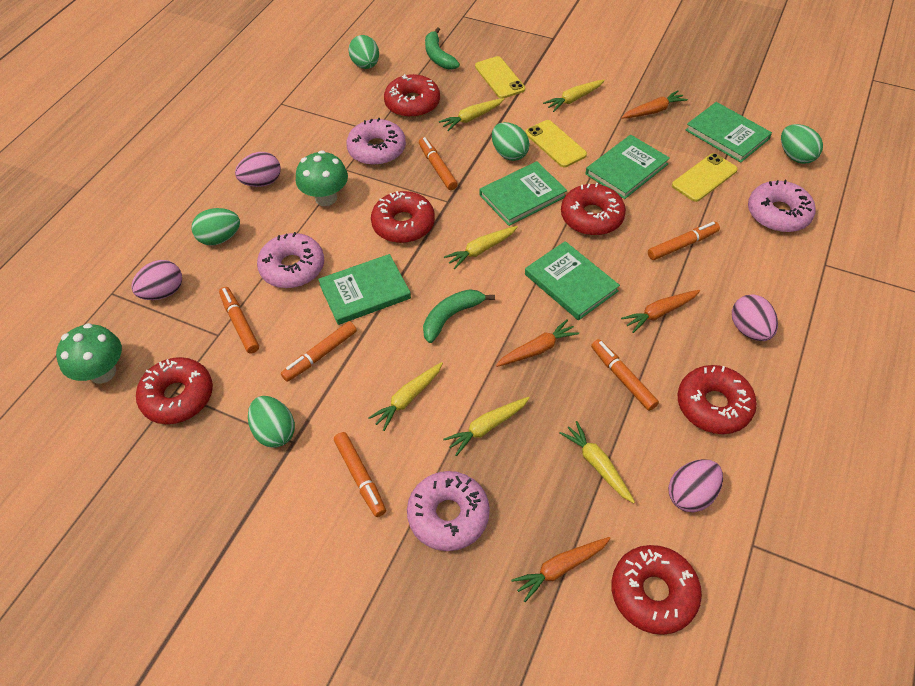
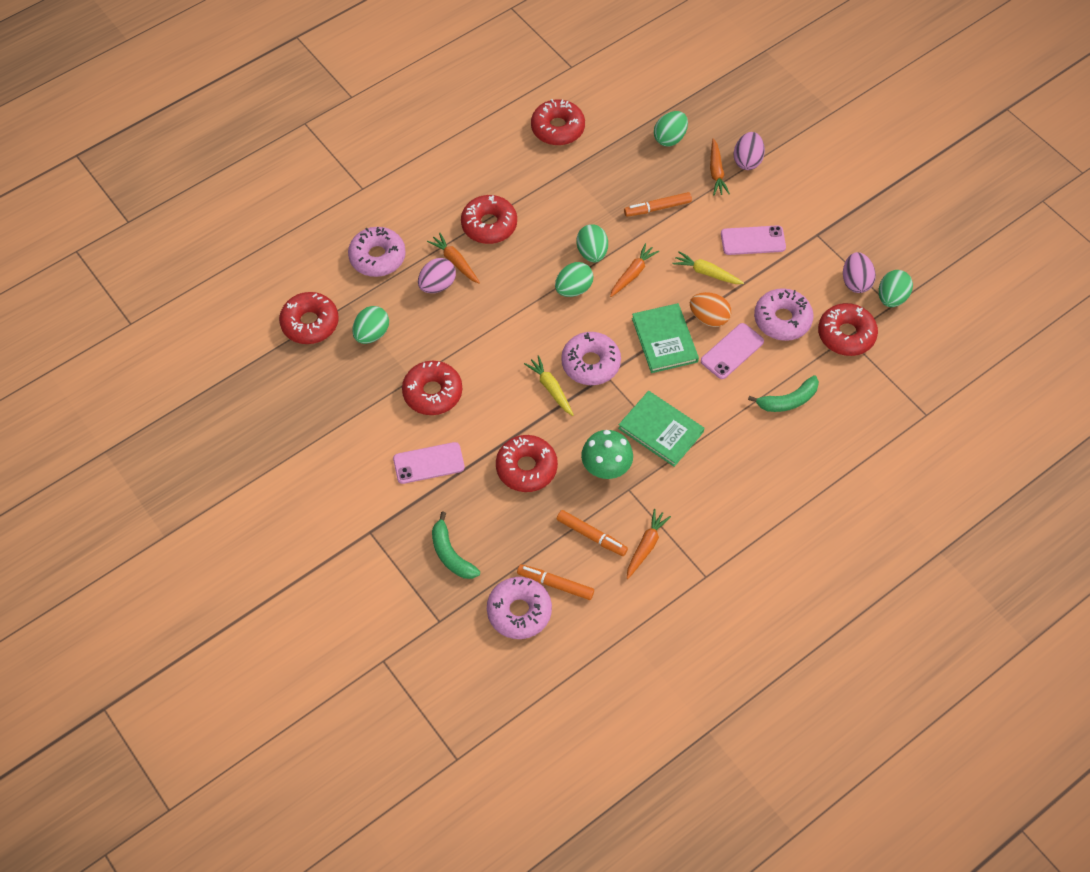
green book: [318,254,411,325] [480,161,567,226] [525,241,620,320] [586,135,670,199] [686,102,772,163] = 5 -> [618,391,704,467] [632,303,699,373] = 2
green mushroom: [56,323,122,384] [296,150,348,206] = 2 -> [581,430,633,479] = 1
orange egg: none = 0 -> [690,292,731,327] = 1
orange marker: [219,287,259,353] [281,321,357,382] [334,432,386,517] [419,137,458,190] [591,339,659,411] [648,222,720,260] = 6 -> [517,564,594,600] [557,510,628,556] [624,192,692,217] = 3
pink egg: [131,260,182,300] [235,152,281,187] [668,459,723,513] [732,294,778,341] = 4 -> [418,258,456,293] [734,132,765,170] [843,252,876,293] = 3
pink phone: none = 0 -> [393,442,465,484] [701,323,764,379] [721,225,786,255] = 3
yellow carrot: [368,362,443,431] [439,98,504,131] [443,397,530,456] [444,226,518,269] [543,80,605,112] [559,421,635,503] = 6 -> [524,355,574,416] [672,251,744,284] = 2
yellow phone: [475,56,525,99] [525,120,587,167] [672,153,738,202] = 3 -> none = 0

